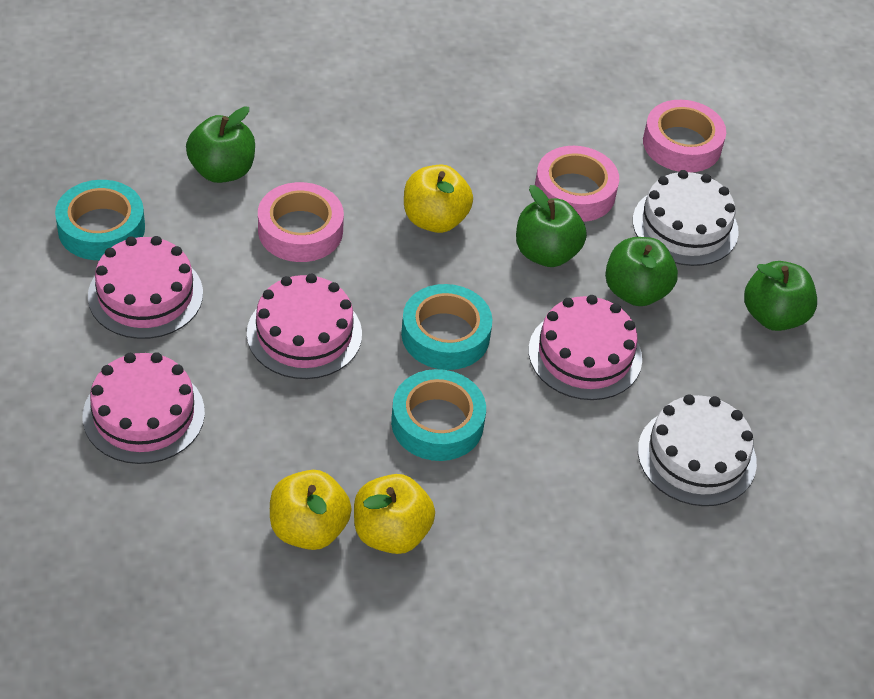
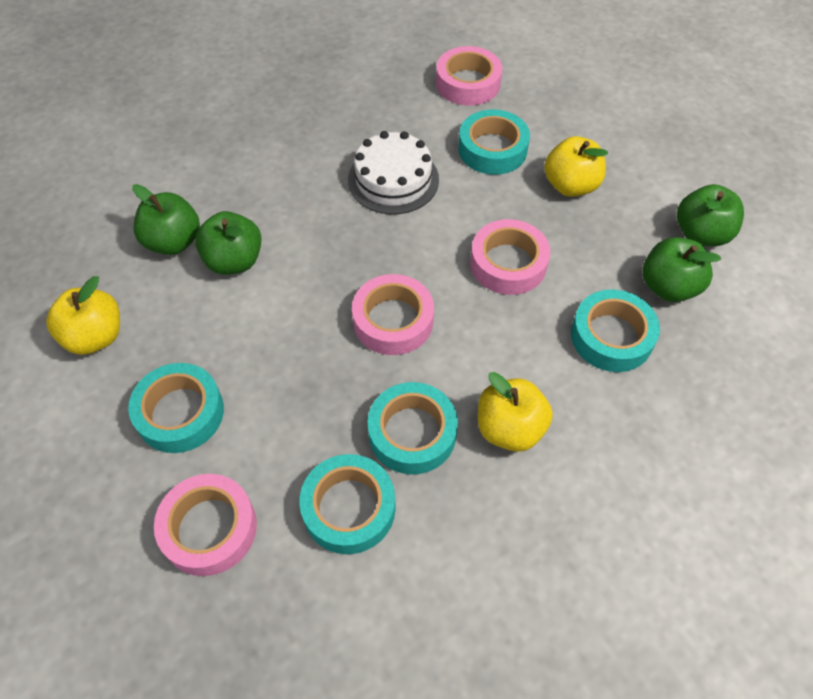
pink cake: [83,352,205,464] [88,236,203,339] [247,274,362,379] [529,295,642,400] = 4 -> none = 0
pink tape: [258,182,344,262] [535,146,619,222] [643,100,726,172] = 3 -> [154,474,257,576] [352,274,434,355] [436,46,502,106] [470,219,551,295] = 4
turquoise tape: [55,180,145,260] [391,369,486,461] [401,284,492,370] = 3 -> [128,363,224,453] [300,454,396,554] [367,382,458,475] [458,109,530,175] [571,289,660,372] = 5
white cake: [633,170,739,266] [638,394,757,506] = 2 -> [348,131,439,214] = 1

